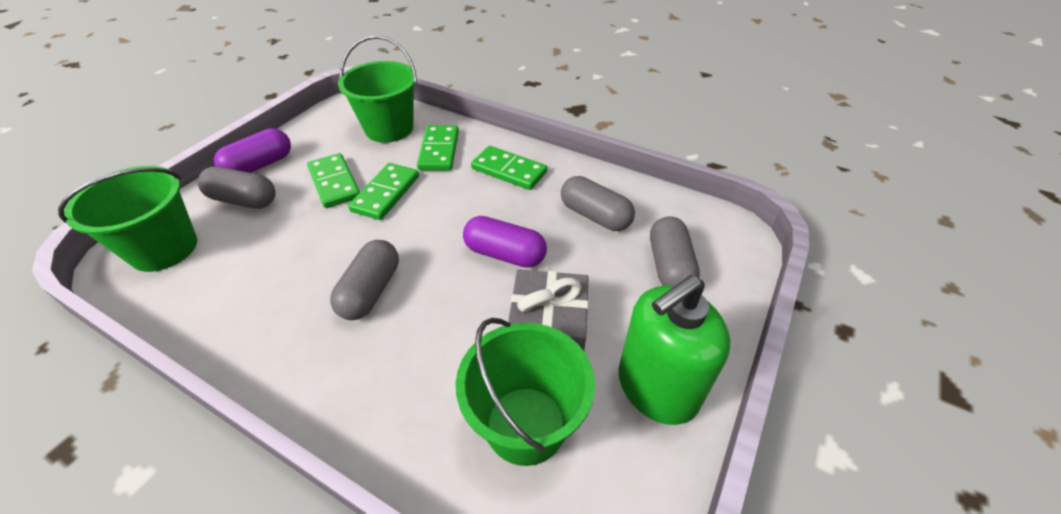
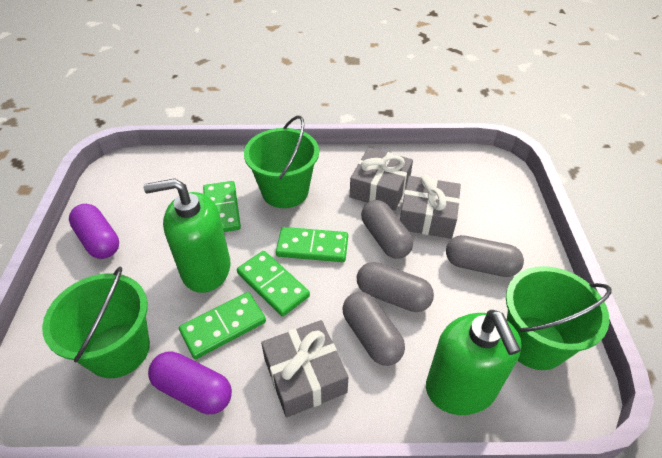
green soap dispenser: [618,275,731,425] = 1 -> [144,178,230,293] [426,310,522,415] = 2
grey gift: [508,269,589,351] = 1 -> [261,320,348,418] [350,148,413,211] [400,175,461,239] = 3

